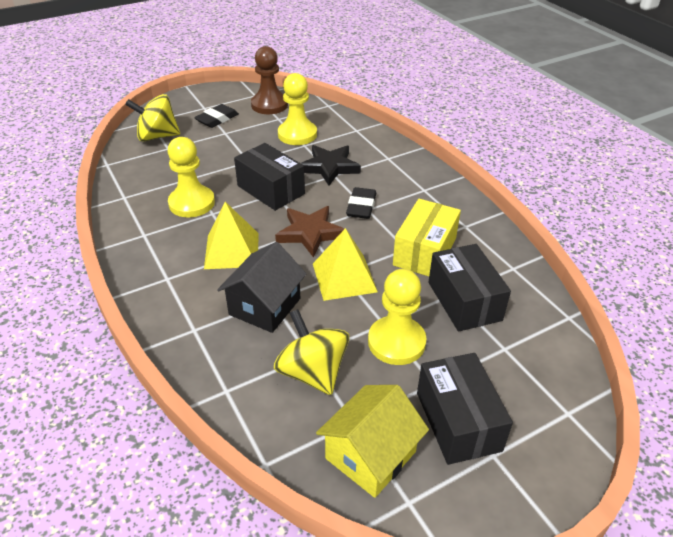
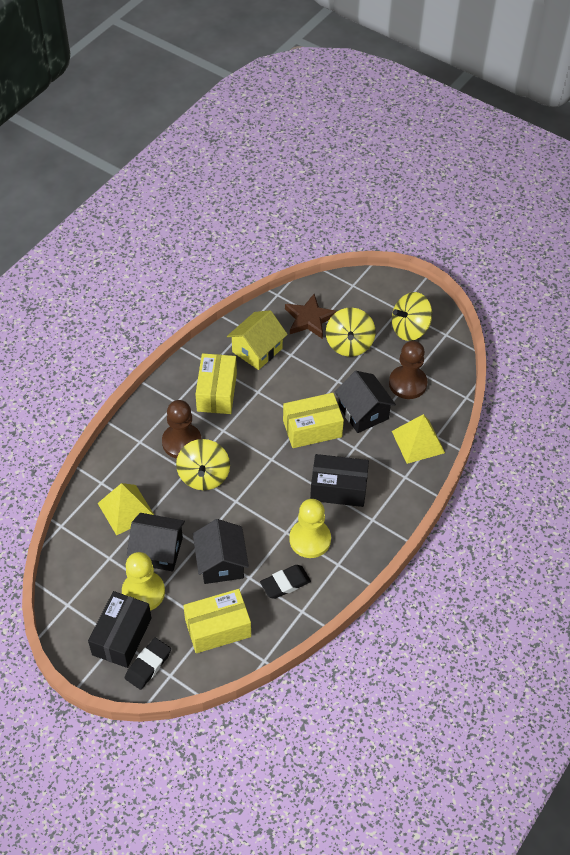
black box: [234,143,305,211] [417,353,513,465] [429,244,511,332] = 3 -> [88,591,152,668] [310,454,369,507] = 2
black house: [217,242,307,333] = 1 -> [127,513,185,572] [193,519,249,584] [334,371,396,433] = 3
black star: [301,145,361,185] = 1 -> none = 0
brown pawn: [251,46,288,114] = 1 -> [162,400,201,459] [389,341,428,399] = 2
yellow box: [393,199,461,276] = 1 -> [183,589,251,653] [196,353,237,414] [283,393,344,448] = 3
yellow pawn: [168,137,215,217] [278,73,317,145] [368,269,426,365] = 3 -> [122,552,165,611] [289,499,331,558] = 2
yellow spinning top: [125,94,180,142] [274,309,349,395] = 2 -> [176,439,230,490] [326,308,376,357] [392,292,432,341] = 3

